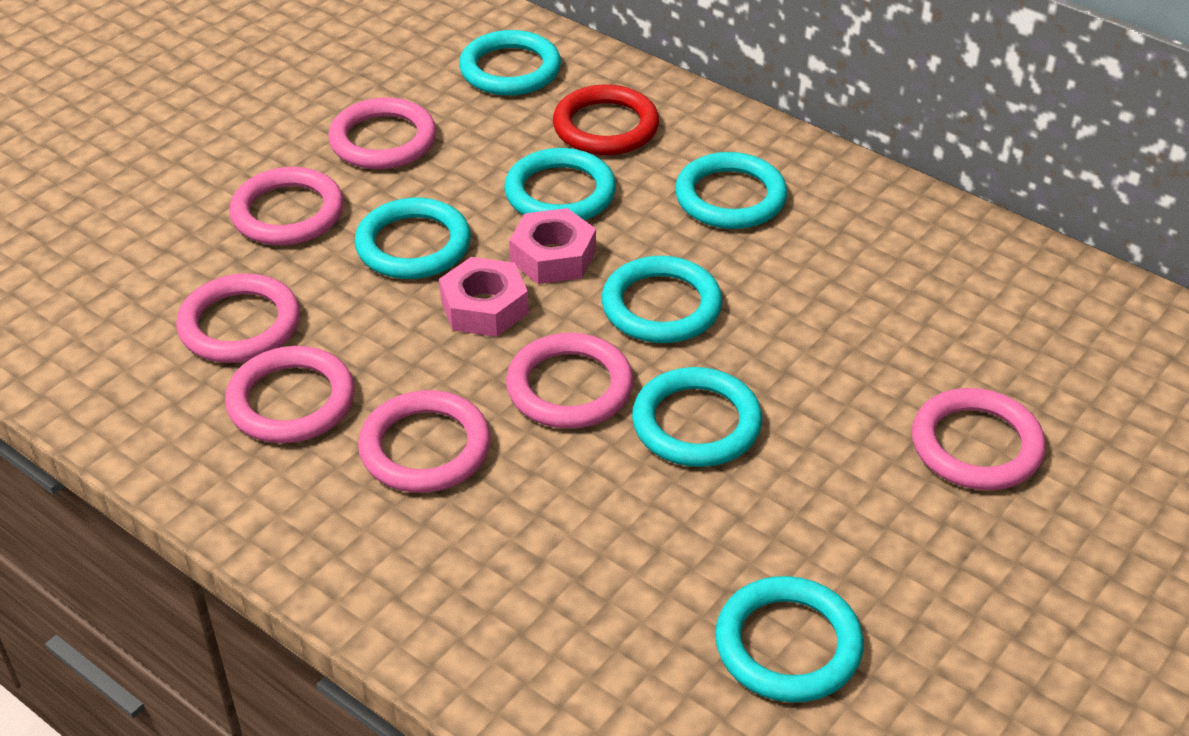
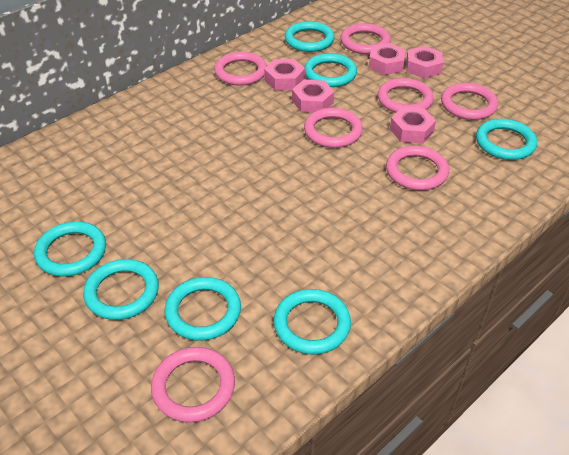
pink nut: [439,257,529,337] [509,208,596,284] = 2 -> [264,59,305,90] [292,79,334,113] [369,43,406,75] [390,107,436,143] [406,46,444,79] = 5
red ring: [553,85,659,155] = 1 -> none = 0

